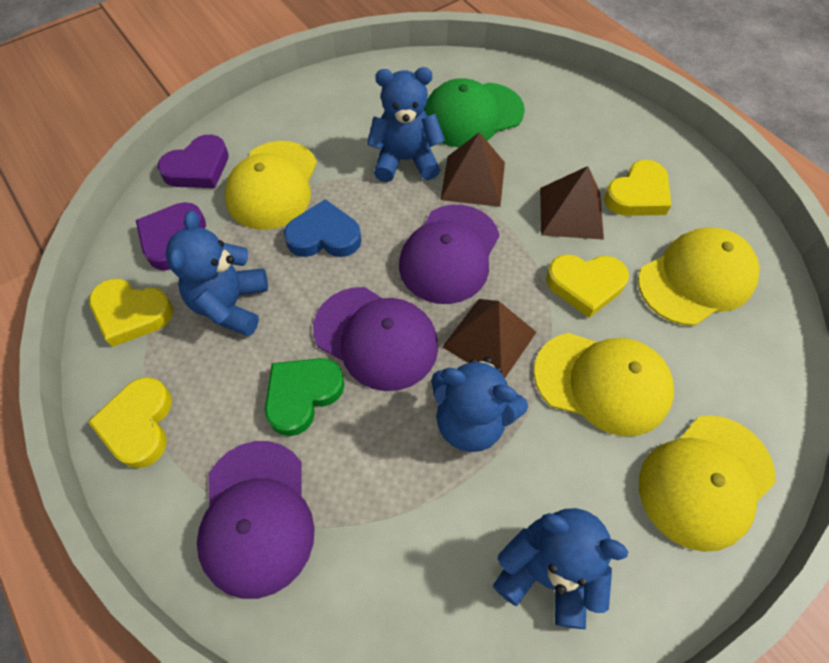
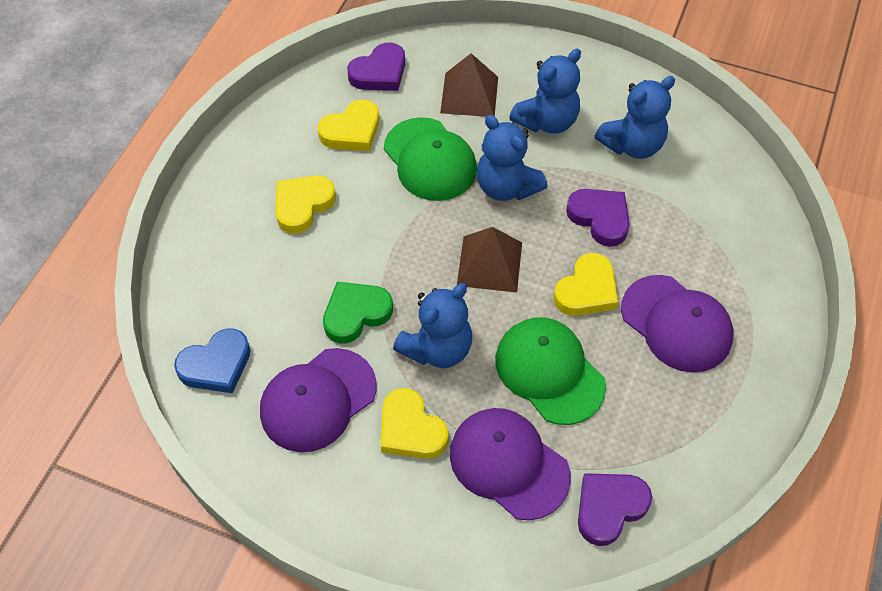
brown pyramid: [441,132,505,207] [443,299,536,378] [540,166,604,240] = 3 -> [440,53,498,117] [457,227,522,293] = 2
green cap: [424,78,525,147] = 1 -> [384,117,477,201] [495,317,606,425] = 2
purple heart: [136,202,206,270] [157,135,229,188] = 2 -> [347,43,405,91] [566,189,630,247] [578,473,652,546] = 3
yellow cap: [225,141,317,230] [534,333,674,436] [638,228,760,326] [639,415,776,552] = 4 -> none = 0

